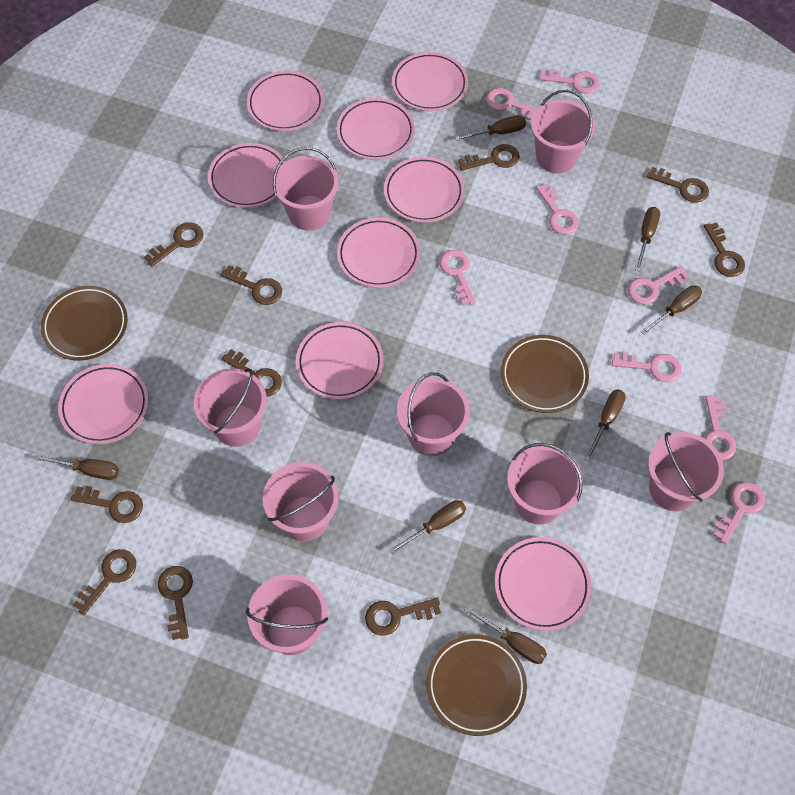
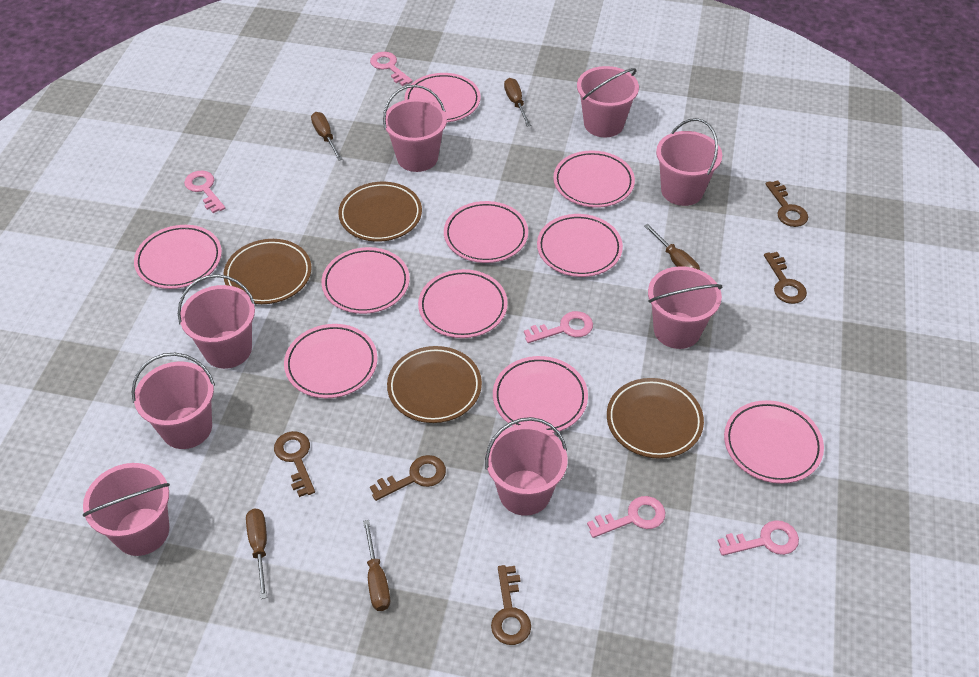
brown key: [71,486,143,523] [73,549,136,615] [144,222,203,267] [157,566,193,640] [221,265,282,305] [221,349,282,397] [365,598,441,636] [458,144,520,171] [647,167,709,203] [704,222,745,277] = 10 -> [274,431,315,497] [370,455,446,501] [491,565,531,645] [764,252,807,304] [766,181,808,227] = 5
brown plate: [41,286,128,361] [427,635,527,736] [501,335,589,413] = 3 -> [223,239,311,304] [338,182,422,242] [387,346,482,423] [607,378,704,459] = 4
brown screwdriver: [34,455,119,480] [389,500,466,554] [455,115,526,141] [464,606,547,664] [585,389,626,461] [635,207,660,272] [640,285,702,335] = 7 -> [246,509,267,599] [311,112,343,161] [363,520,390,611] [504,78,531,127] [644,224,700,270] = 5
pink key: [439,250,476,306] [486,88,536,120] [536,183,579,234] [539,69,599,94] [612,351,682,382] [628,266,689,304] [704,395,737,460] [713,482,765,544] = 8 -> [184,171,225,213] [370,52,413,86] [524,311,593,343] [587,496,665,538] [718,520,799,556] = 5
pink plate: [58,364,148,444] [208,143,285,208] [247,71,324,131] [296,322,383,399] [337,98,415,160] [337,218,420,288] [384,157,465,223] [392,52,468,111] [495,537,591,631] = 9 -> [134,225,222,289] [284,324,377,398] [322,247,410,314] [405,73,481,122] [418,269,508,338] [444,201,528,263] [493,356,588,433] [537,214,623,277] [553,150,635,208] [724,400,824,484] = 10

